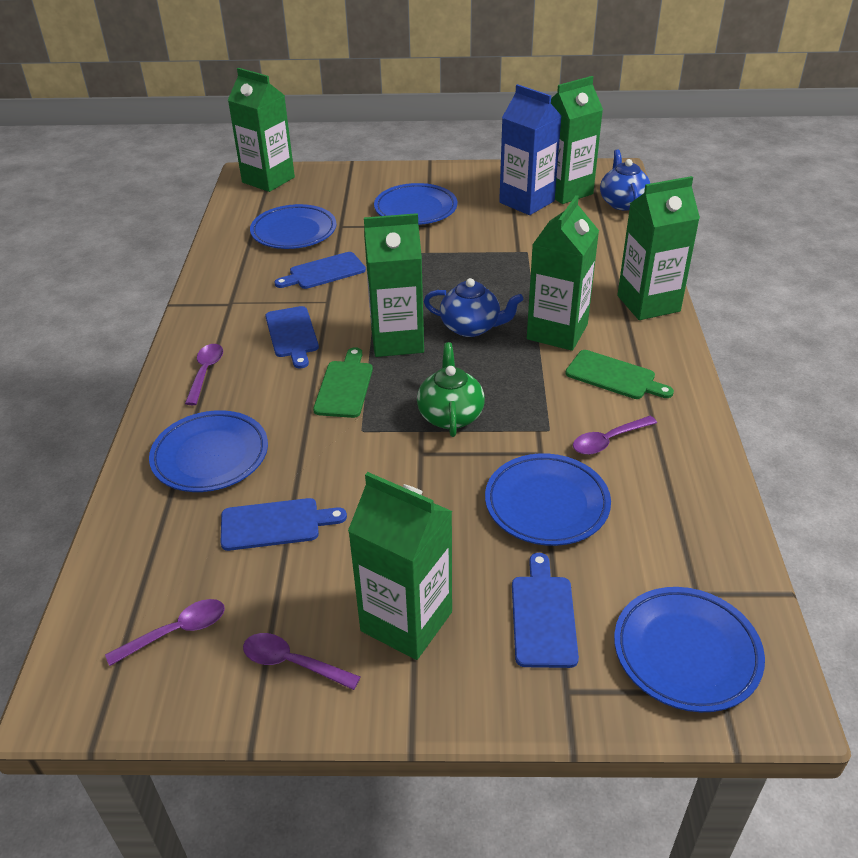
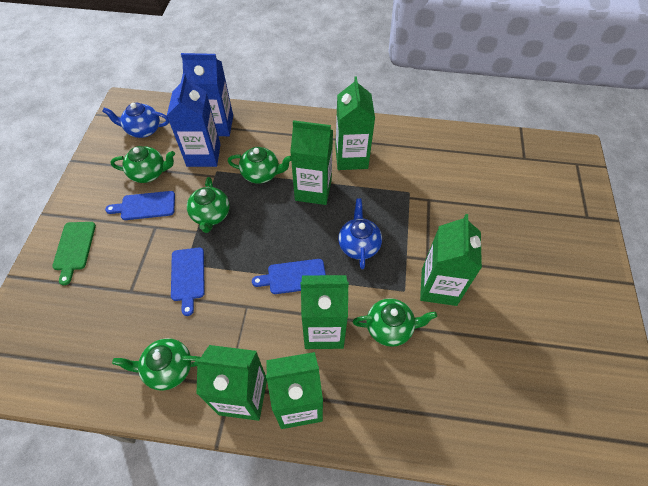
blue carton: [499,84,561,215] = 1 -> [167,73,221,167] [181,53,233,136] = 2
blue cutting board: [220,498,347,551] [265,306,319,368] [274,252,366,289] [512,553,579,668] = 4 -> [105,191,175,220] [171,247,205,316] [252,259,326,294] = 3
blue plate: [149,410,268,492] [250,204,337,249] [374,183,457,225] [485,453,611,546] [614,587,765,712] = 5 -> none = 0
green cutting board: [313,347,373,418] [565,350,674,399] = 2 -> [52,222,96,285] = 1
green teapot: [417,342,485,437] = 1 -> [110,146,175,183] [112,338,201,390] [187,177,230,233] [228,147,291,184] [352,298,437,347] = 5
purple spoon: [105,599,225,666] [185,344,223,405] [243,633,360,690] [573,416,657,455] = 4 -> none = 0

